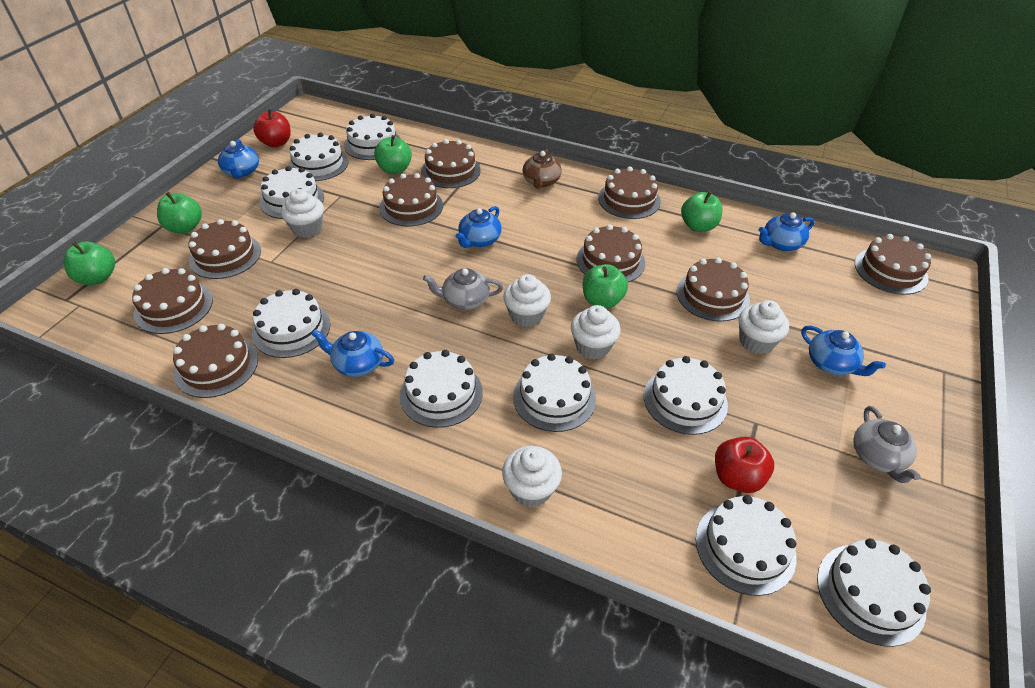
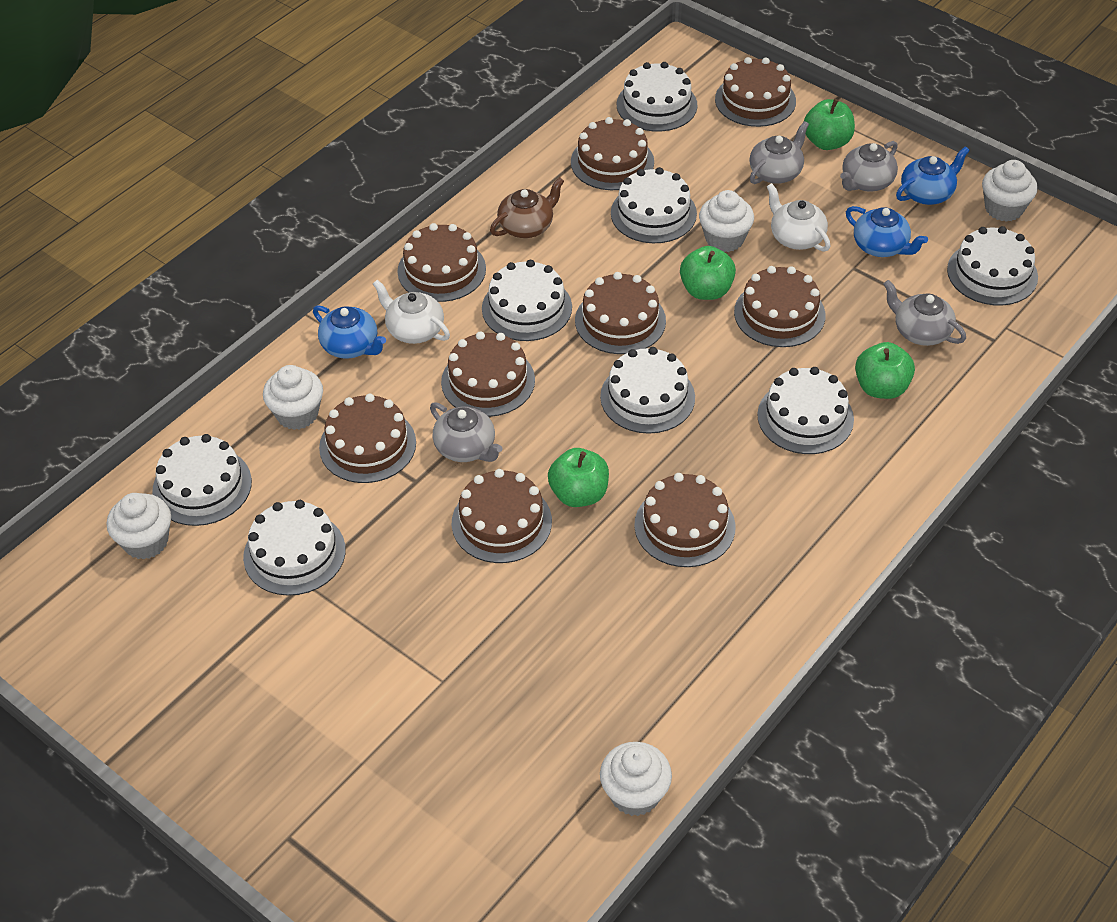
blue teapot: [218,139,259,179] [312,329,394,377] [456,206,502,248] [758,212,815,251] [801,326,886,376] = 5 -> [313,305,386,359] [846,206,928,257] [896,146,970,205] = 3
green apple: [64,241,115,285] [157,192,202,233] [374,135,412,174] [583,264,628,309] [681,191,722,232] = 5 -> [548,448,609,507] [680,246,736,300] [804,99,855,150] [855,342,915,399] = 4
grey teapot: [423,268,503,310] [853,406,921,483] = 2 -> [430,402,502,462] [749,121,809,184] [840,141,898,191] [883,280,966,346] = 4
red apple: [253,109,291,147] [715,437,774,493] = 2 -> none = 0
white cake: [252,289,330,358] [260,166,324,219] [288,132,348,181] [344,114,401,160] [400,350,483,428] [513,354,596,432] [644,356,728,435] [696,495,796,596] [817,539,931,647] = 9 -> [152,434,252,526] [243,500,345,596] [482,260,572,341] [600,347,695,434] [611,167,697,243] [617,62,697,131] [757,367,854,454] [947,226,1038,306] = 8
white teapot: none = 0 -> [373,280,450,344] [767,183,830,252] = 2

